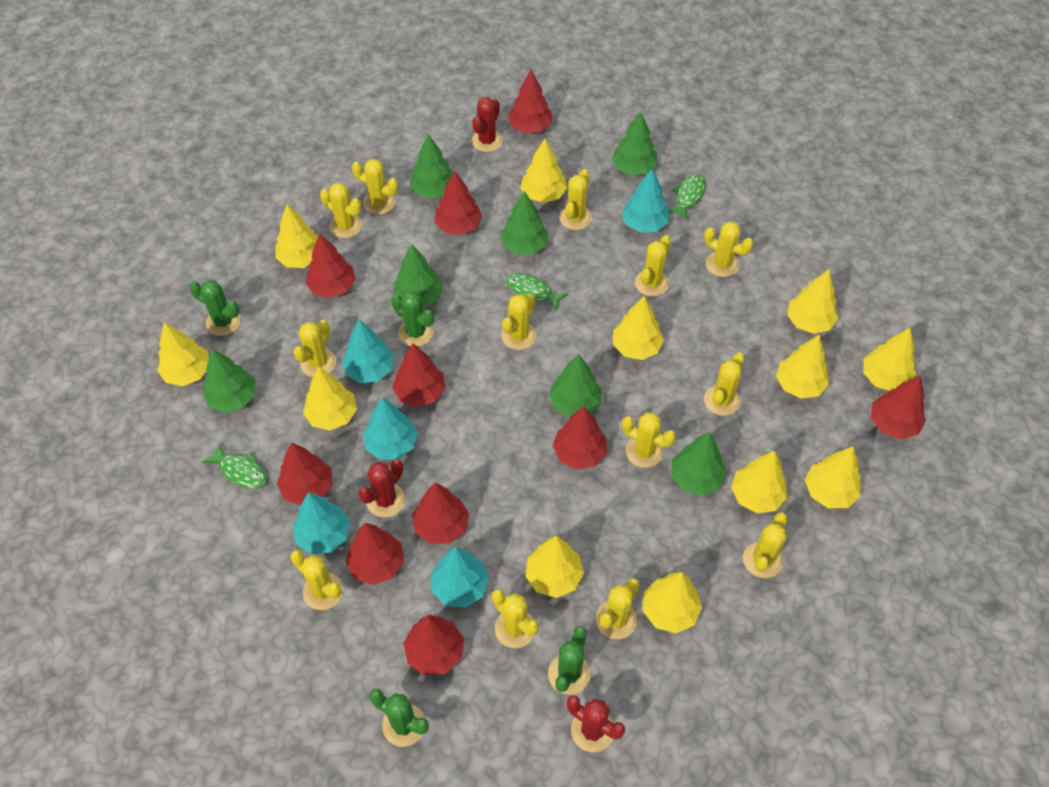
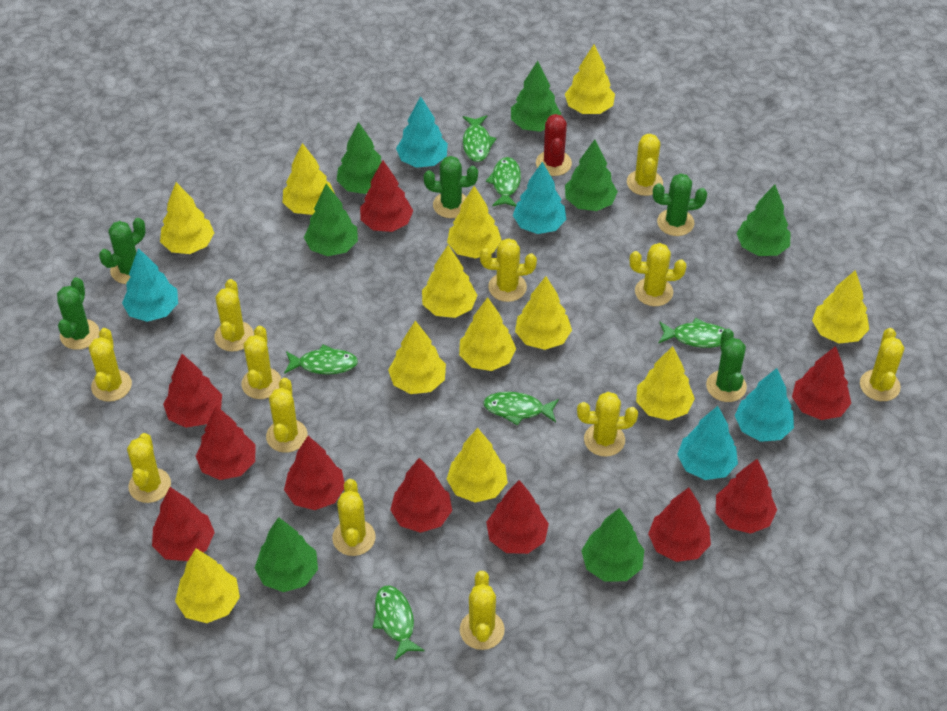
green cactus: [189,280,241,336] [370,689,429,747] [391,291,434,347] [548,626,590,695] = 4 -> [57,277,99,350] [99,218,146,284] [424,156,478,218] [653,173,707,236] [706,329,747,402] = 5
green fish: [202,444,267,489] [506,273,568,311] [669,174,706,220] = 3 -> [284,344,358,375] [372,586,425,660] [463,115,497,162] [483,392,559,426] [486,157,521,207] [659,318,725,348] = 6
red cactus: [358,459,405,517] [472,97,503,152] [567,695,625,752] = 3 -> [536,114,572,176] = 1
yellow cactus: [290,550,344,610] [293,320,336,377] [320,183,362,238] [352,159,398,214] [492,589,539,648] [501,293,537,350] [560,169,592,230] [596,578,640,639] [622,412,676,468] [635,235,671,297] [704,222,754,277] [704,353,745,416] [743,512,788,578] = 13 -> [89,328,132,402] [127,433,171,503] [214,279,254,352] [241,326,281,399] [266,378,307,453] [332,479,376,556] [460,571,505,650] [480,238,537,302] [577,392,638,457] [627,134,663,196] [630,243,686,306] [860,328,904,401] = 12

